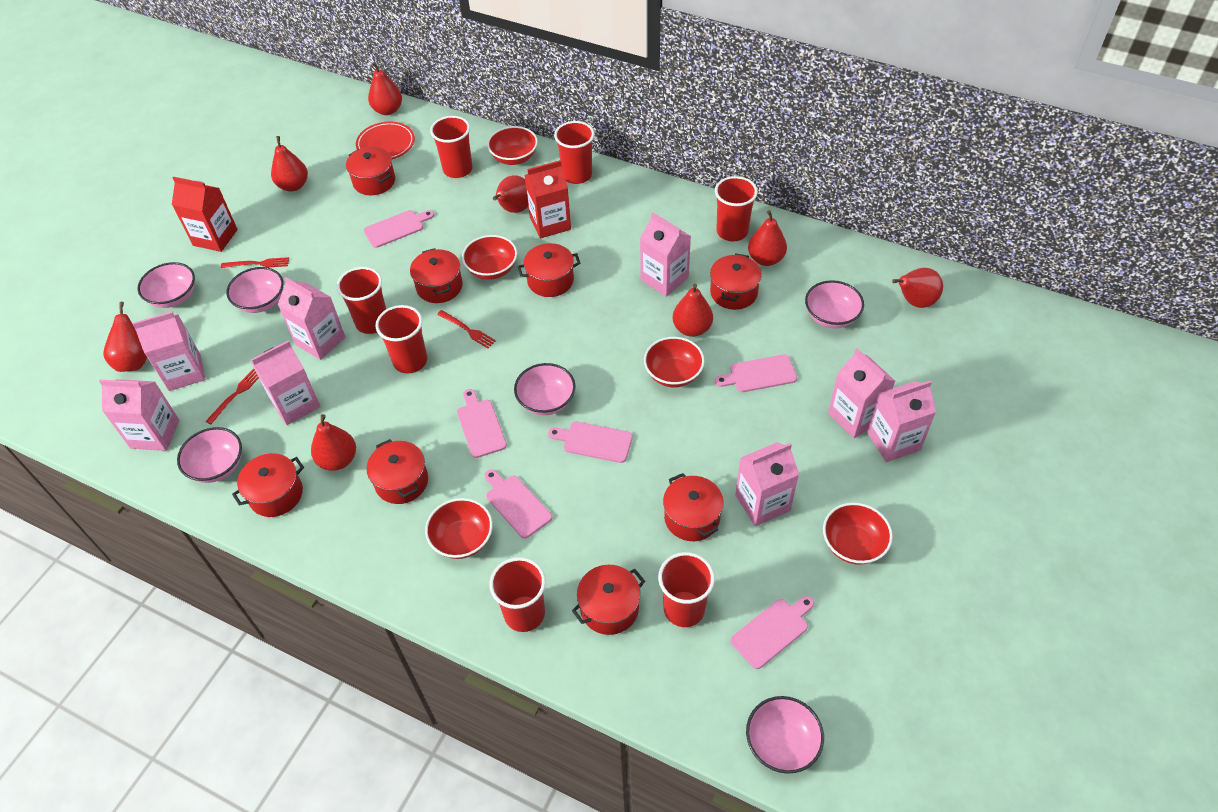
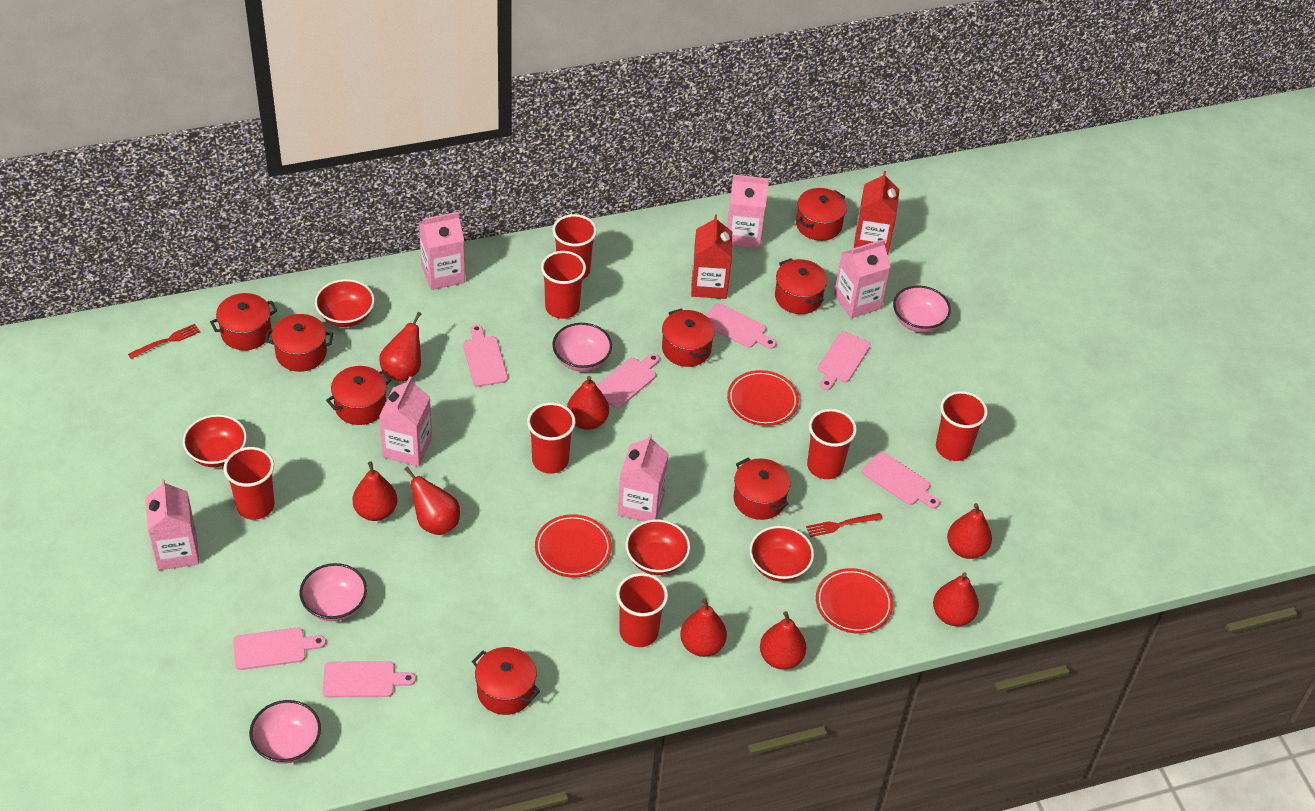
pink bowl: [138,262,195,308] [177,427,242,483] [226,267,284,313] [514,363,576,415] [746,696,824,774] [805,280,864,328] = 6 -> [249,700,321,764] [300,563,367,621] [552,323,612,372] [893,286,951,333] = 4
pink carton: [99,379,179,451] [132,312,205,391] [251,341,321,425] [278,277,345,360] [640,212,691,297] [735,442,799,526] [828,348,895,438] [867,380,936,462] = 8 -> [145,479,199,570] [379,377,432,467] [419,212,465,290] [618,433,669,521] [727,175,769,249] [834,239,891,318] = 6
pink cutting board: [364,210,434,248] [457,389,507,458] [485,469,552,538] [548,422,633,463] [715,355,797,392] [731,596,814,669] = 6 -> [233,628,326,670] [322,661,416,697] [463,324,508,387] [596,354,660,408] [706,303,777,349] [818,331,871,390] [862,452,940,509] = 7
red bowl: [425,498,493,559] [462,235,517,280] [487,126,538,165] [644,337,705,388] [823,503,893,565] = 5 -> [183,414,247,467] [315,279,375,327] [626,519,690,575] [750,526,814,582] = 4
red fork: [206,368,259,424] [221,257,289,268] [437,310,496,348] = 3 -> [128,324,200,359] [806,513,883,537] = 2
red plate: [356,122,415,159] = 1 -> [535,514,612,578] [727,370,799,426] [816,568,893,634] = 3

